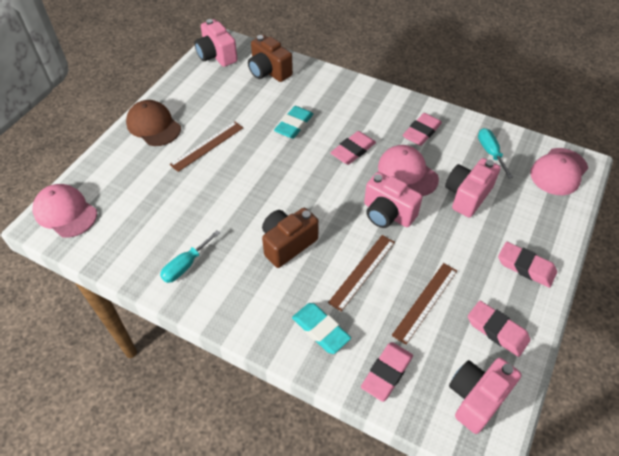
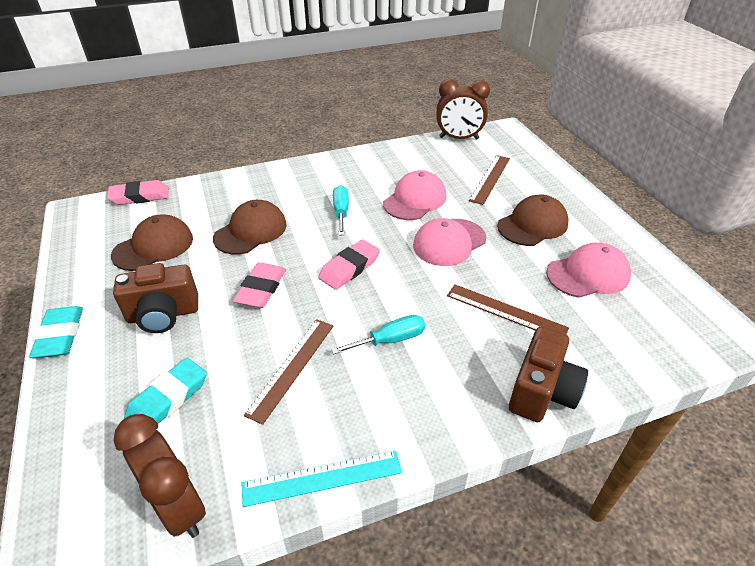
brown cap: [126,100,181,146] = 1 -> [111,215,193,271] [213,200,287,255] [497,195,569,246] = 3
brown clock: none = 0 -> [114,414,206,538] [436,79,490,140] = 2
pink camera: [194,19,238,67] [364,172,423,228] [445,158,500,218] [449,358,521,434] = 4 -> none = 0
pink eraser: [330,131,376,165] [361,342,413,402] [403,113,442,146] [468,301,531,357] [498,242,557,288] = 5 -> [107,180,169,205] [233,263,286,308] [318,239,380,290] = 3
turquoise ruler: none = 0 -> [241,450,402,507] = 1

